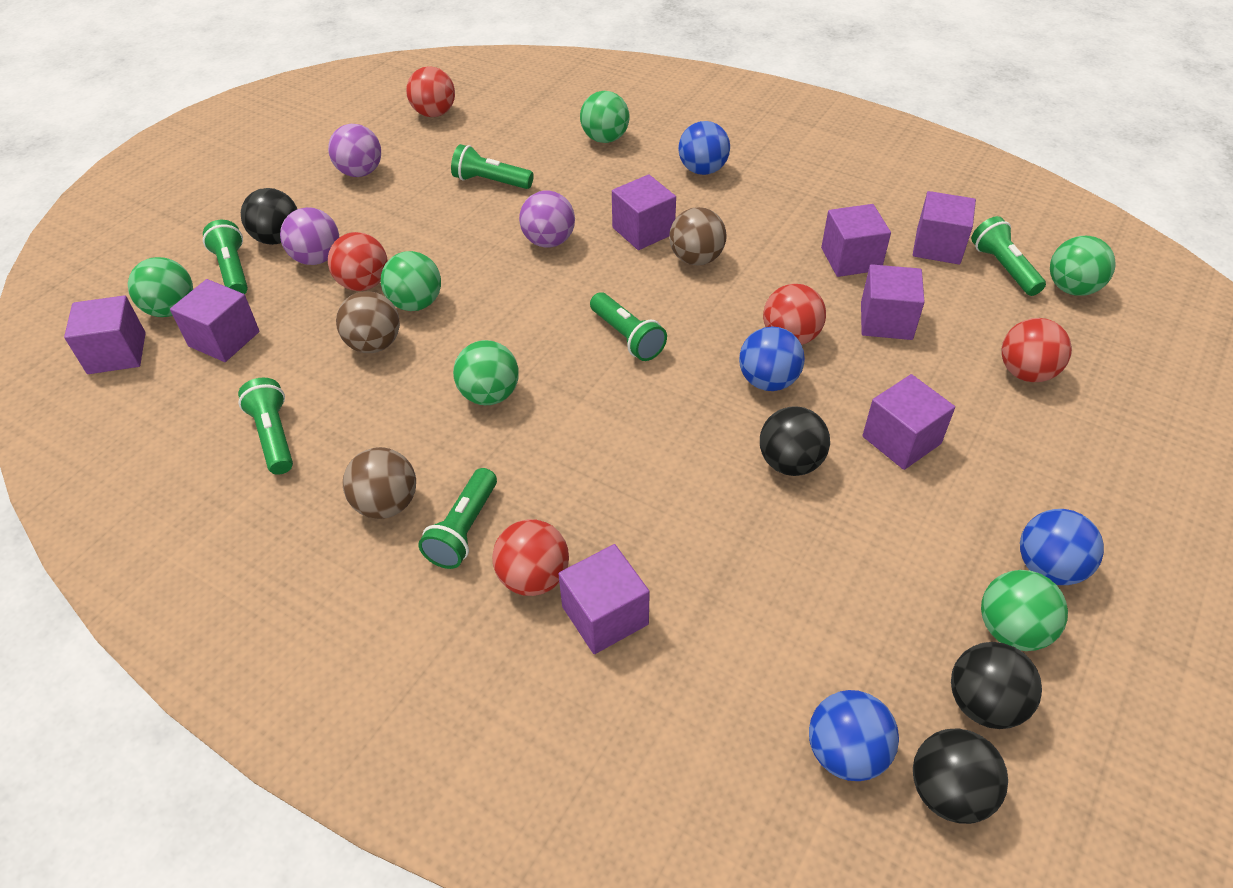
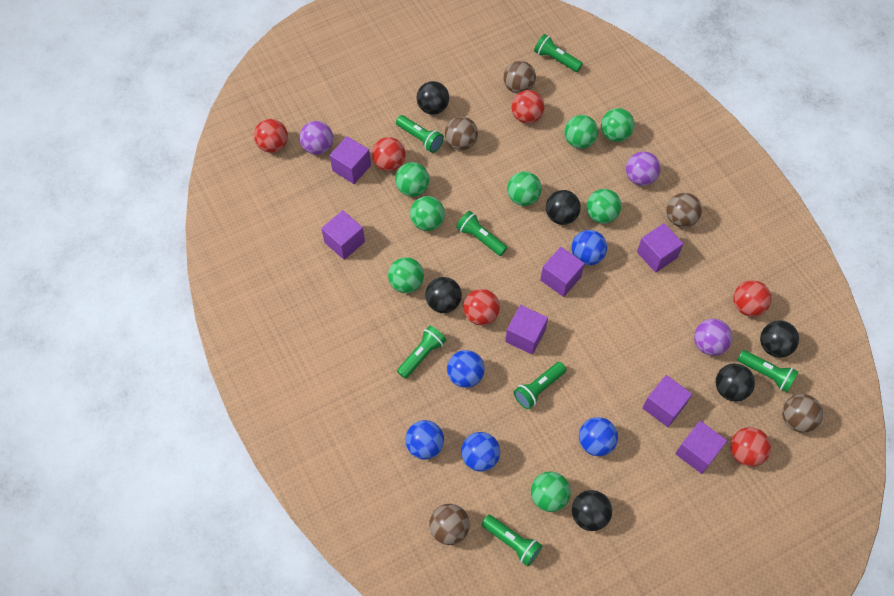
black ball: [241,188,297,245] [760,406,830,476] [913,728,1008,824] [951,642,1042,729] = 4 -> [416,81,449,115] [425,277,462,313] [546,190,581,225] [572,490,612,531] [716,363,755,402] [760,320,799,358] = 6
blue ball: [678,121,730,175] [739,327,805,391] [809,690,899,781] [1020,509,1104,585] = 4 -> [405,420,444,460] [447,350,485,388] [461,432,500,472] [571,230,607,265] [579,417,618,456] = 5
brown ball: [336,291,400,353] [343,447,416,519] [669,207,727,265] = 3 -> [429,504,470,545] [445,117,478,150] [503,61,536,94] [666,193,702,228] [782,394,823,433] = 5
green ball: [128,257,193,317] [381,251,441,311] [453,340,519,405] [580,91,630,143] [981,570,1068,651] [1050,236,1116,296] = 6 -> [388,257,424,293] [395,162,430,197] [410,196,445,231] [507,171,542,206] [531,471,571,512] [565,115,598,149] [586,189,622,224] [601,108,635,142] = 8
green flashlight: [203,220,248,294] [238,378,293,475] [418,468,497,569] [451,144,534,189] [590,292,667,361] [971,216,1046,296] = 6 -> [396,115,444,153] [397,325,447,379] [456,211,507,256] [482,515,542,566] [514,362,566,409] [534,34,583,72] [738,350,798,392] = 7
purple cube: [64,295,146,374] [170,279,260,362] [559,544,650,654] [612,174,676,250] [821,204,891,277] [861,264,925,340] [862,374,955,470] [913,191,976,265] = 8 -> [321,210,365,260] [330,136,371,184] [505,305,548,355] [540,247,585,297] [637,223,684,273] [642,375,692,427] [675,421,727,474] = 7
red ball: [328,232,388,291] [406,66,455,117] [492,519,569,596] [763,284,826,345] [1001,318,1072,382] = 5 -> [254,119,288,153] [372,137,406,171] [463,289,500,326] [511,90,545,124] [730,427,771,467] [733,280,771,317] = 6

